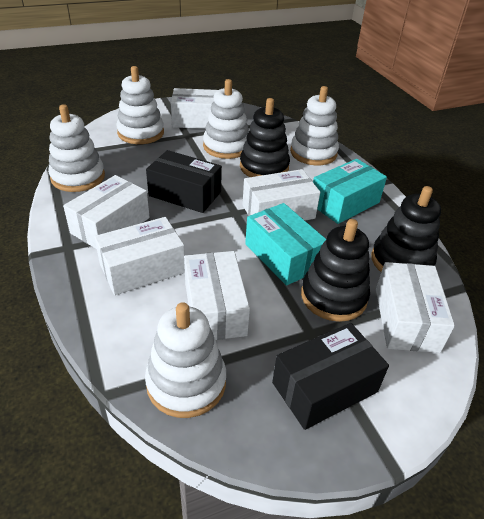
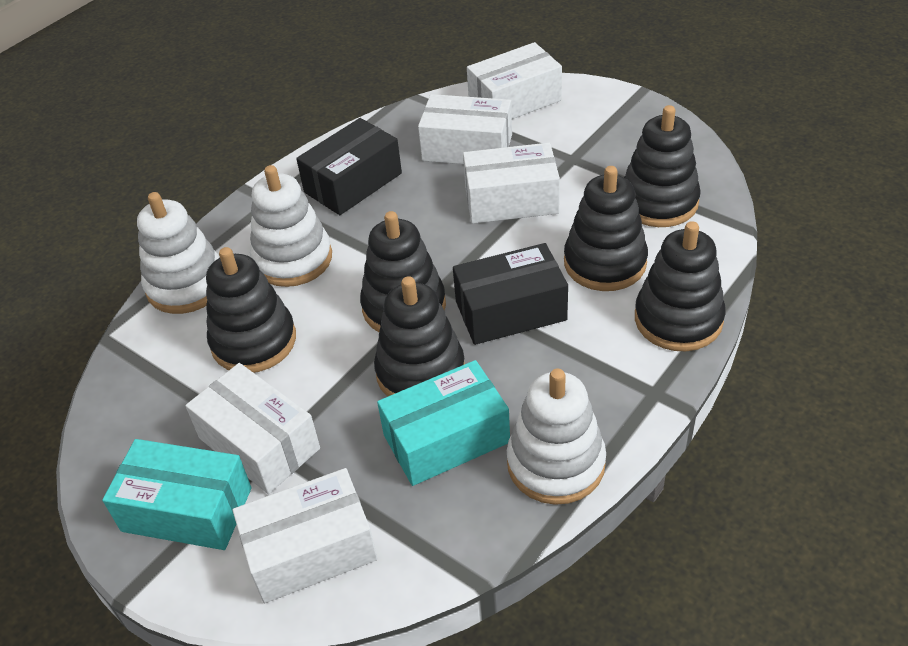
black stacking toy: [240,98,290,177] [301,219,370,322] [371,186,441,272] = 3 -> [206,247,296,373] [360,211,446,332] [374,276,465,396] [564,166,648,291] [624,105,701,227] [635,221,726,351] = 6
white box: [63,175,150,249] [94,217,185,295] [171,88,218,129] [184,251,250,340] [243,169,320,220] [376,262,455,353] = 6 -> [185,363,320,494] [233,468,377,603] [418,94,512,164] [463,143,560,224] [467,42,562,119] = 5
white stacking toy: [48,104,105,192] [116,66,164,144] [145,302,226,418] [203,79,249,159] [290,86,339,165] = 5 -> [137,192,220,314] [250,165,332,287] [507,368,606,505] = 3

